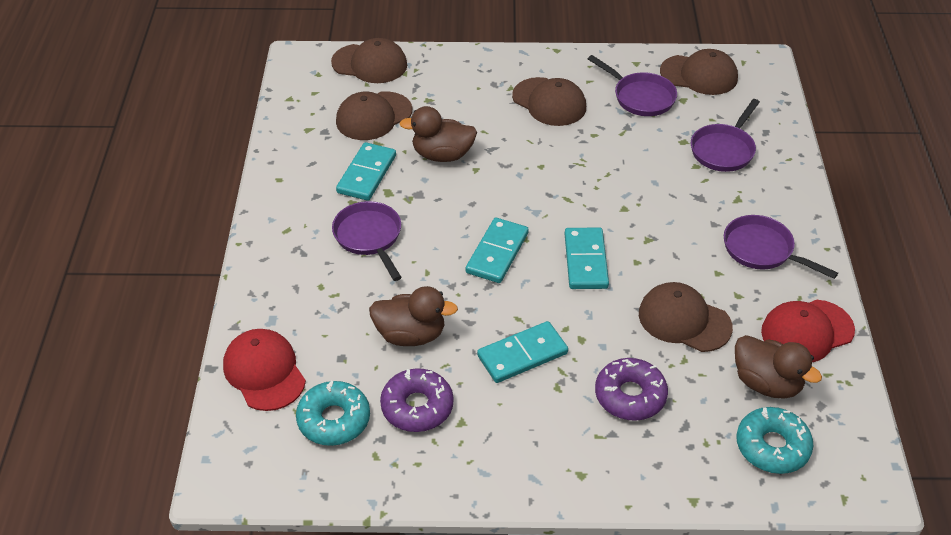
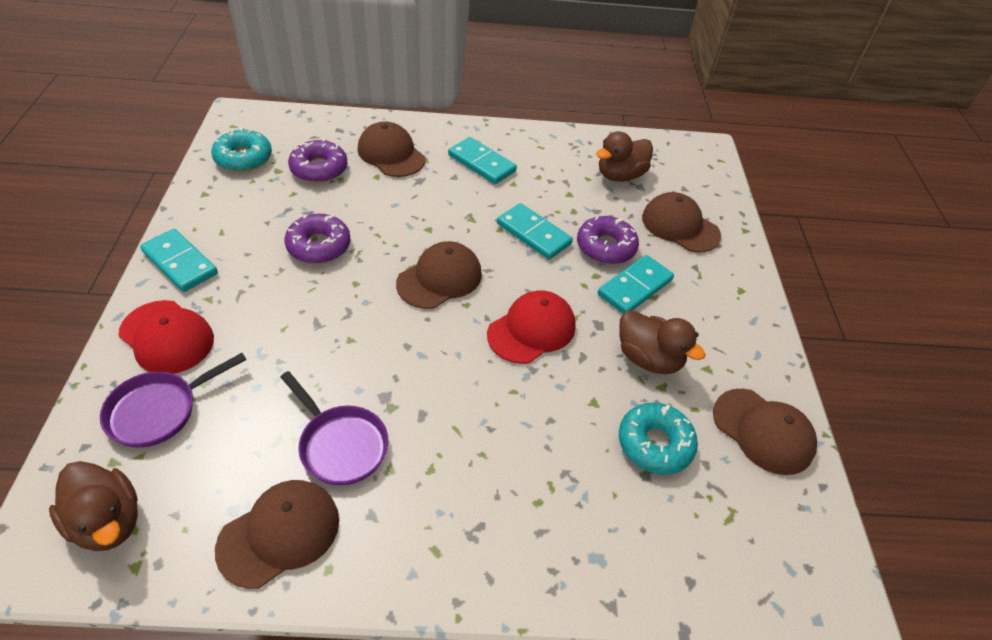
purple donut: [380,368,453,432] [595,358,668,421] = 2 -> [284,214,351,264] [288,139,348,183] [577,216,639,264] = 3
purple pan: [332,201,402,281] [588,55,677,116] [691,99,760,172] [724,215,838,279] = 4 -> [100,353,247,448] [281,371,388,486] = 2

